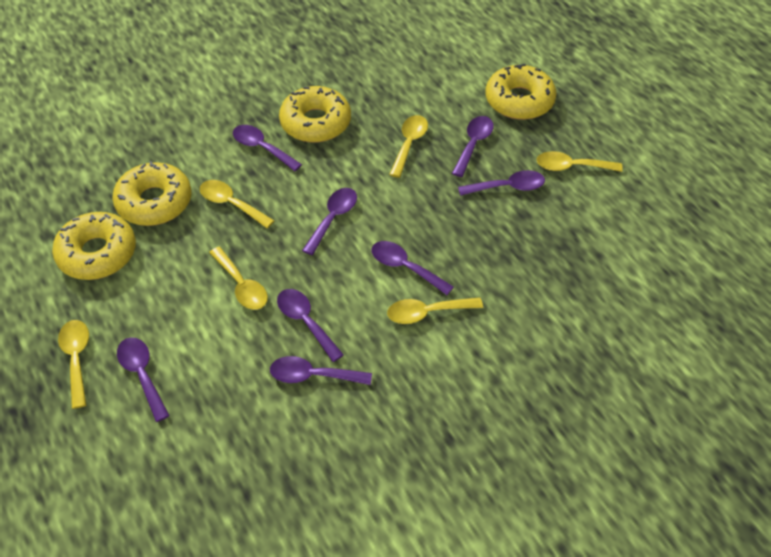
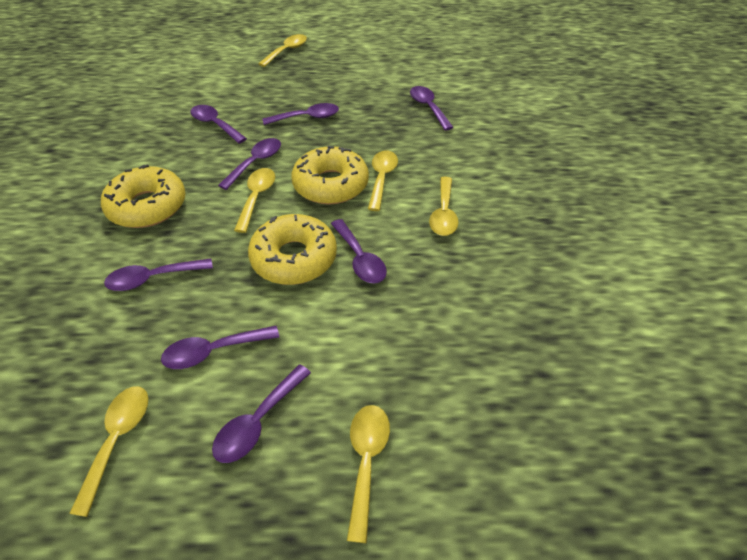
yellow donut: [52,212,136,280] [112,161,191,226] [279,86,351,142] [486,64,557,120] = 4 -> [101,165,186,228] [248,214,337,285] [291,146,369,205] = 3

